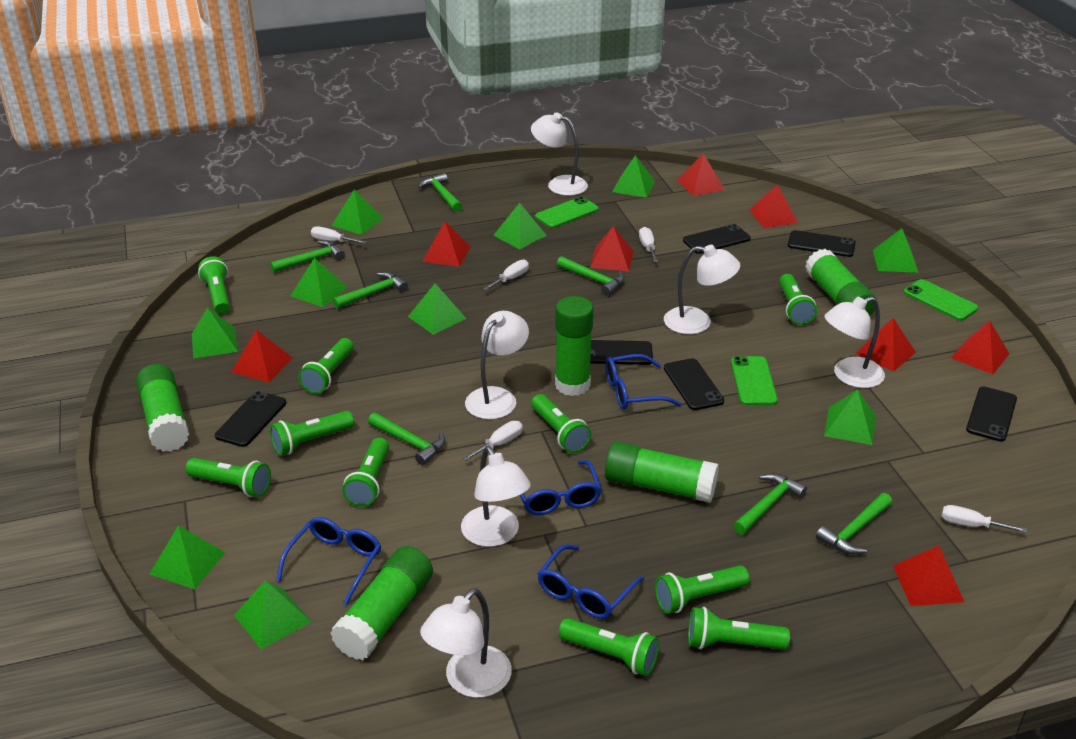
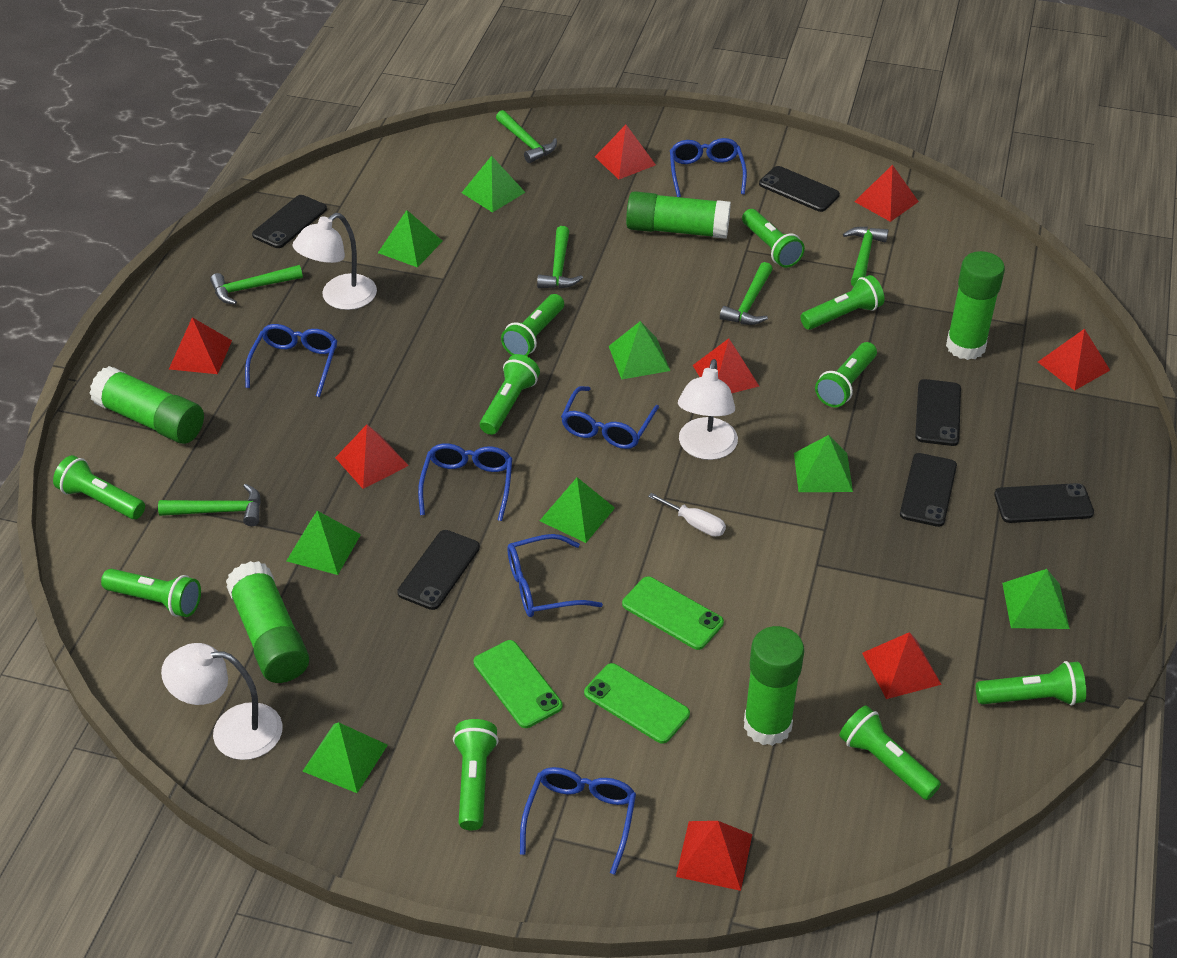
blue glasses: [276,517,381,605] [520,460,601,515] [537,544,644,619] [605,354,681,409] = 4 -> [245,324,337,397] [418,443,512,521] [507,534,603,617] [520,767,636,875] [561,386,659,449] [670,138,747,197] = 6
green hammer: [270,240,345,273] [333,272,408,309] [368,413,446,465] [418,173,462,212] [557,256,625,296] [733,473,807,535] [816,493,892,555] = 7 -> [158,483,261,526] [210,265,303,305] [496,110,557,163] [537,226,583,289] [720,262,773,325] [843,227,888,287] = 6
green pyramid: [150,525,225,589] [192,308,238,358] [234,580,311,650] [290,258,347,307] [331,190,383,235] [408,283,466,335] [493,203,547,249] [612,155,655,198] [824,389,876,445] [873,228,918,273] = 10 -> [287,511,361,575] [303,722,388,793] [378,210,443,268] [462,156,526,213] [540,477,615,543] [609,321,670,380] [794,435,853,492] [1002,569,1070,629] = 8
white lamp: [420,588,512,698] [461,446,531,547] [465,311,529,420] [531,113,588,196] [664,245,740,334] [824,296,885,388] = 6 -> [161,643,283,760] [292,213,377,310] [678,359,738,460] = 3
white screwdriver: [311,226,366,244] [463,421,523,461] [483,260,529,291] [639,227,658,262] [942,505,1027,533] = 5 -> [648,493,726,537] = 1

